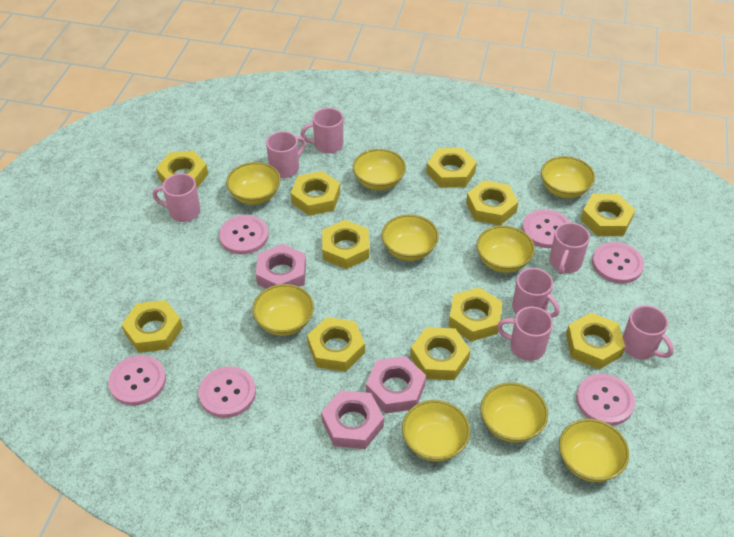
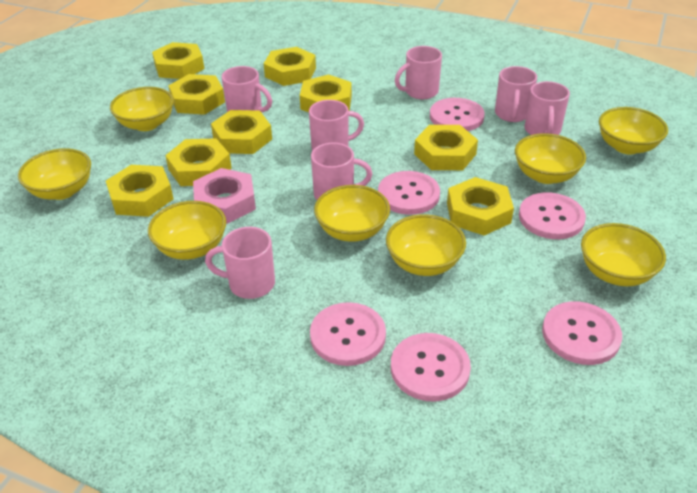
pink nut: [256,244,306,289] [321,390,384,449] [366,356,426,414] = 3 -> [193,168,256,224] = 1
yellow bowl: [226,162,281,205] [252,284,314,336] [353,149,406,190] [381,214,439,261] [402,400,470,462] [476,225,535,273] [480,382,548,443] [541,156,595,198] [559,419,629,482] = 9 -> [18,148,91,200] [110,87,174,131] [148,201,226,260] [314,185,390,242] [386,214,466,276] [515,133,586,184] [581,223,666,286] [599,107,668,155] = 8
yellow nut: [121,300,183,353] [156,151,208,188] [291,171,340,216] [307,317,365,372] [322,220,369,269] [410,327,470,380] [427,148,477,188] [448,287,502,341] [466,180,518,225] [566,313,625,369] [581,194,635,236] = 11 -> [106,165,173,217] [152,42,204,79] [165,138,232,186] [168,74,225,115] [211,110,272,154] [264,47,316,86] [300,75,352,112] [414,125,478,170] [447,177,514,235] = 9

